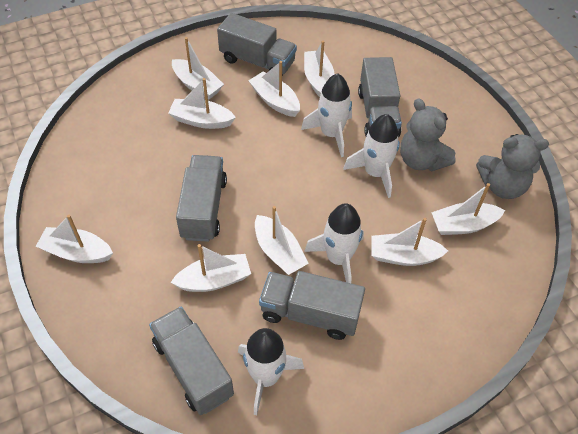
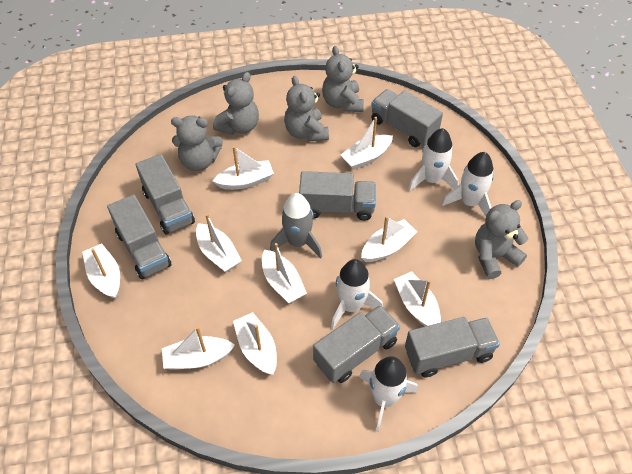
grey rocket: none = 0 -> [270,193,322,258] = 1
grey teddy bear: [400,98,456,171] [476,134,549,199] = 2 -> [171,116,223,171] [213,72,259,135] [284,76,329,142] [322,46,364,112] [475,200,528,279] = 5
grey truck: [149,307,234,415] [176,155,227,242] [217,13,297,75] [259,271,365,340] [358,57,402,137] = 5 -> [107,194,171,279] [136,154,195,235] [299,171,376,221] [313,305,400,383] [371,89,443,147] [405,317,500,377] = 6

